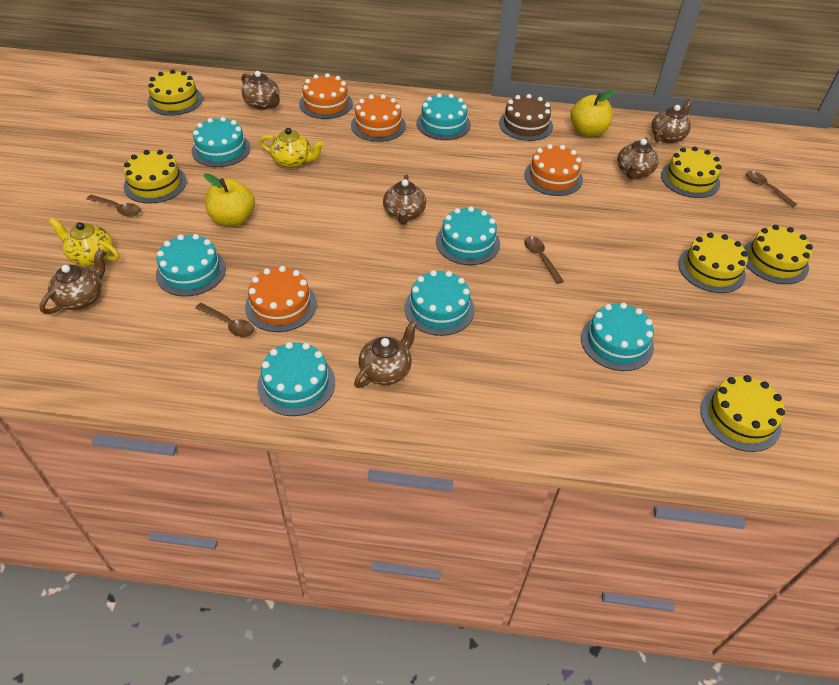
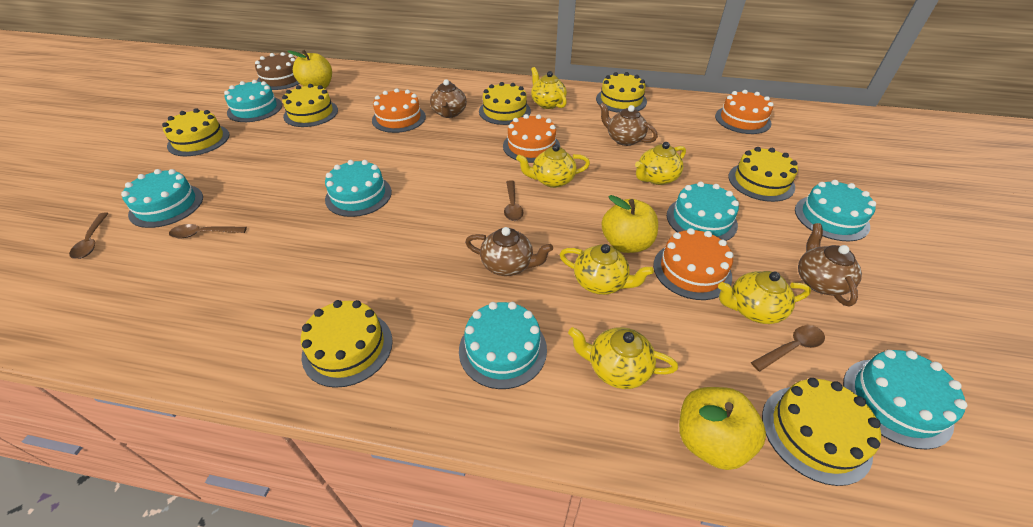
brown teapot: [39,249,105,314] [241,71,280,110] [354,320,417,388] [383,174,426,225] [617,137,659,179] [651,99,693,143] = 6 -> [430,79,467,118] [465,227,553,276] [599,102,658,146] [798,223,862,307] = 4
yellow apple: [204,173,255,227] [571,90,615,137] = 2 -> [288,50,332,89] [602,195,658,253] [679,387,766,470] = 3
yellow cake: [123,150,187,204] [147,69,203,116] [661,146,722,198] [678,232,748,293] [700,375,785,452] [743,225,813,284] = 6 -> [162,108,230,156] [282,84,338,127] [301,300,393,388] [479,82,531,125] [596,72,647,113] [728,147,798,202] [762,378,881,486] = 7
yellow teapot: [49,218,119,266] [259,128,324,168] = 2 -> [516,144,590,188] [531,67,567,109] [559,244,654,295] [568,327,678,389] [635,142,686,185] [718,271,811,324] = 6

